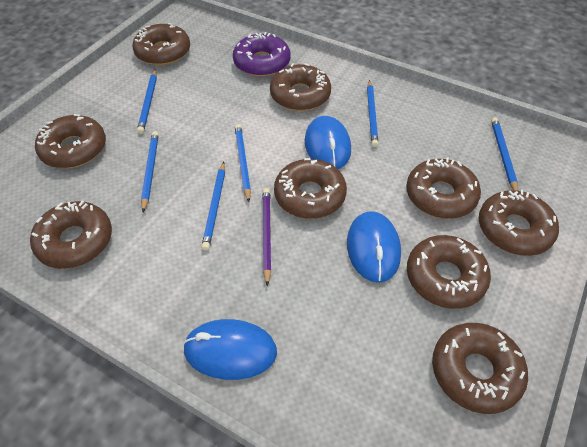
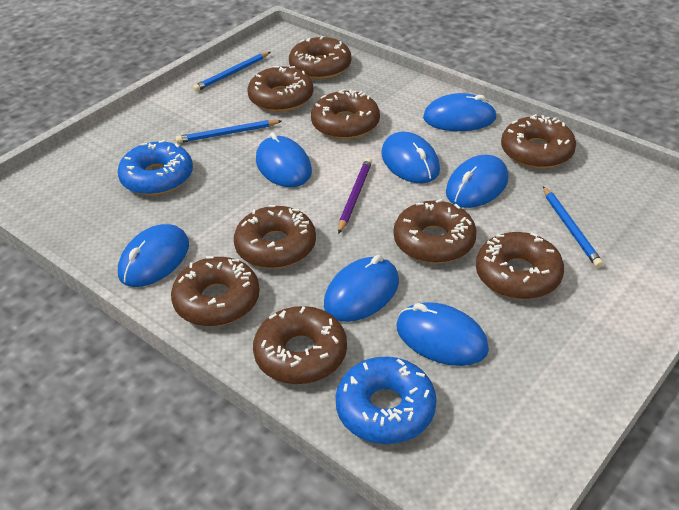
blue donut: none = 0 -> [118,140,193,195] [336,356,437,444] = 2
blue mouse: [183,319,277,380] [305,116,351,169] [347,211,401,283] = 3 -> [118,224,189,287] [256,132,312,187] [324,255,399,322] [381,132,440,183] [396,302,489,366] [423,93,497,131] [446,155,508,208] = 7
blue pencil: [137,69,157,134] [141,131,159,212] [201,162,225,251] [235,124,251,202] [367,80,379,147] [491,117,518,191] = 6 -> [176,120,282,143] [193,52,270,92] [543,186,603,268] = 3
purple donut: [233,32,291,77] = 1 -> none = 0

